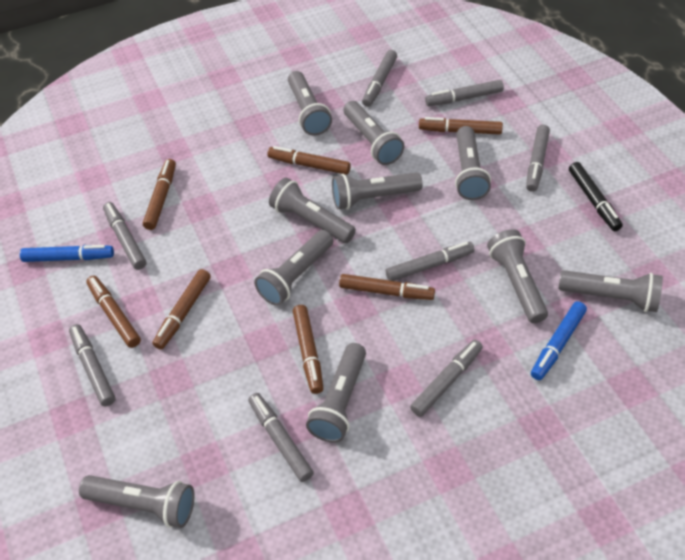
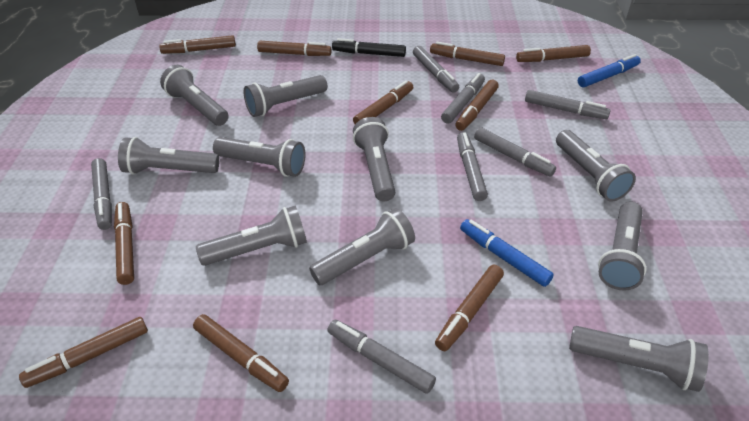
brown marker: [86,276,141,348] [143,159,176,230] [152,269,211,350] [267,146,351,175] [293,305,323,394] [339,274,435,300] [419,117,503,135] = 7 -> [19,317,148,388] [114,202,134,285] [159,35,236,54] [193,314,289,392] [257,41,332,56] [353,80,413,124] [430,42,505,66] [435,265,504,351] [455,80,499,131] [516,45,591,62] = 10
grey marker: [69,324,115,407] [103,202,146,270] [248,393,314,482] [362,50,397,107] [385,241,475,281] [410,340,483,417] [425,80,504,106] [526,125,550,192] = 8 -> [91,158,112,230] [327,320,436,394] [413,46,459,93] [441,73,485,124] [457,132,488,201] [474,127,556,177] [525,90,611,119] = 7

